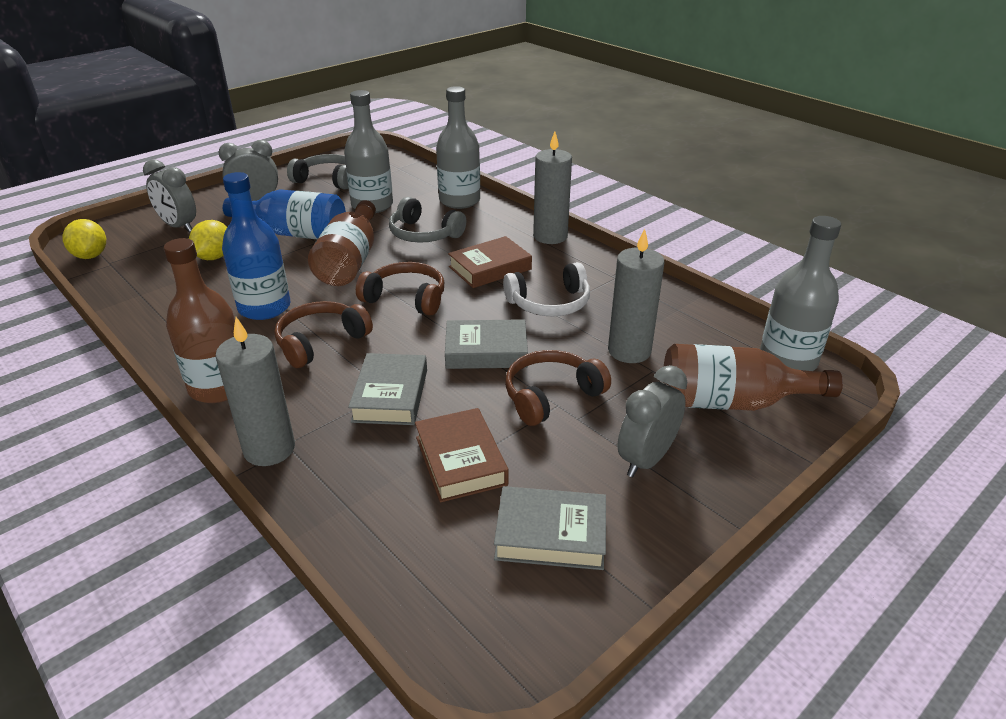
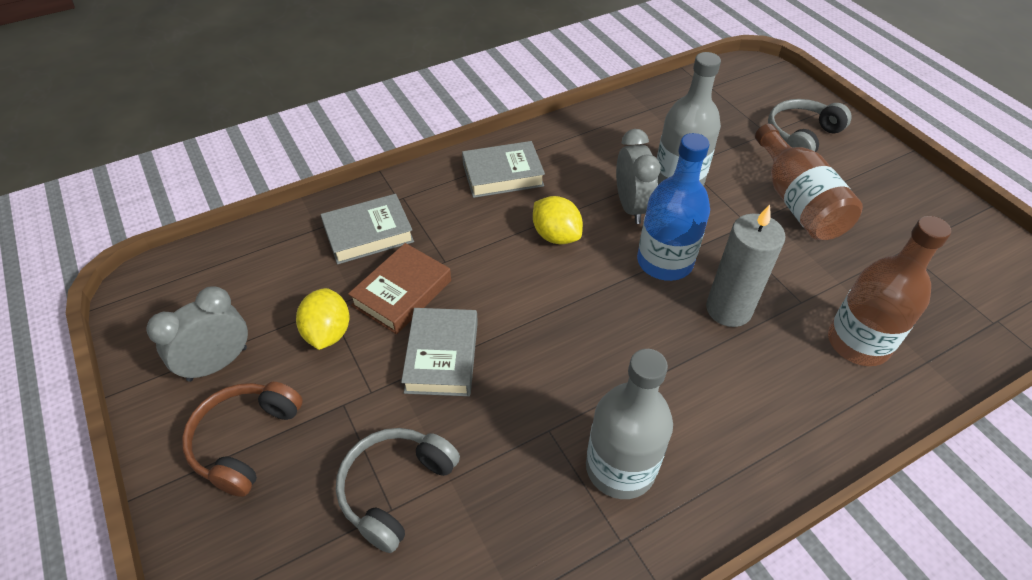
blue bottle: [222,172,291,320] [222,189,346,239] = 2 -> [637,133,710,281] = 1
brown book: [415,408,509,502] [448,236,532,288] = 2 -> [348,243,451,334] = 1
brown bottle: [164,238,235,403] [308,200,376,286] [663,344,843,411] = 3 -> [755,124,863,240] [828,216,951,366] = 2
brown headphones: [274,301,373,368] [356,262,444,316] [505,350,611,426] = 3 -> [182,382,303,497] = 1
grey bottle: [344,90,393,213] [436,86,480,209] [760,216,841,371] = 3 -> [586,349,673,499] [657,52,721,186] = 2
grey candle: [215,317,295,466] [533,131,572,244] [608,229,665,363] = 3 -> [706,205,786,327] = 1
grey clock: [143,159,196,232] [218,140,278,201] [617,365,687,477] = 3 -> [147,286,248,382] [616,129,661,224] = 2
white headphones: [503,262,590,317] = 1 -> none = 0

